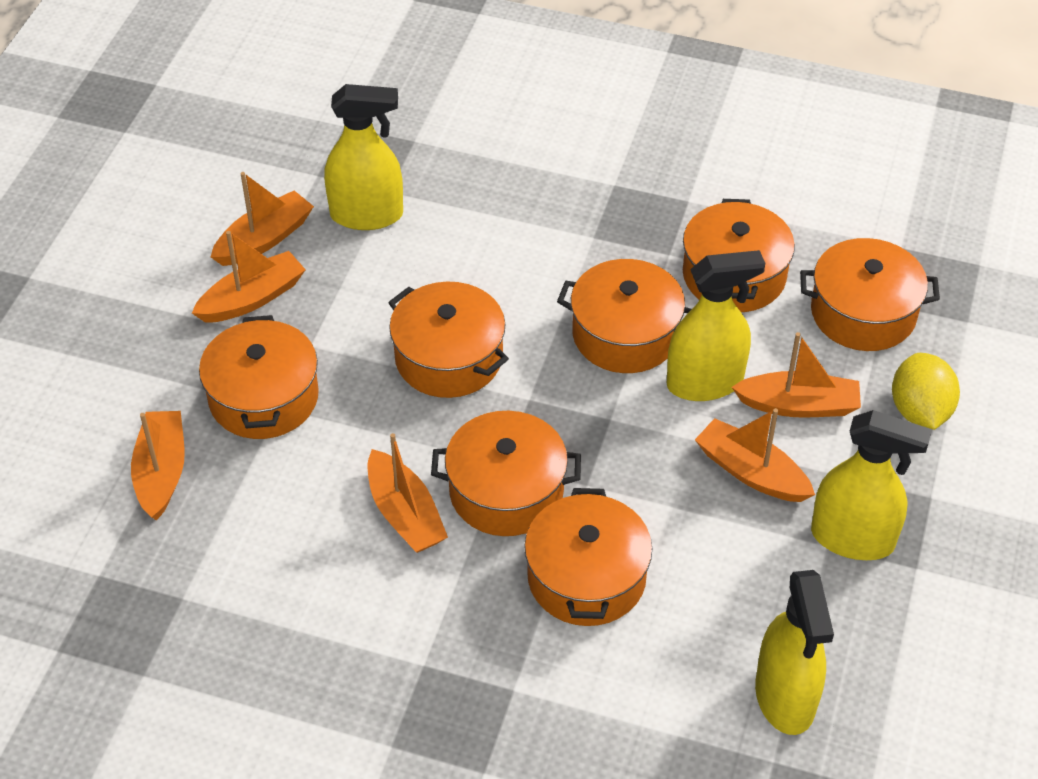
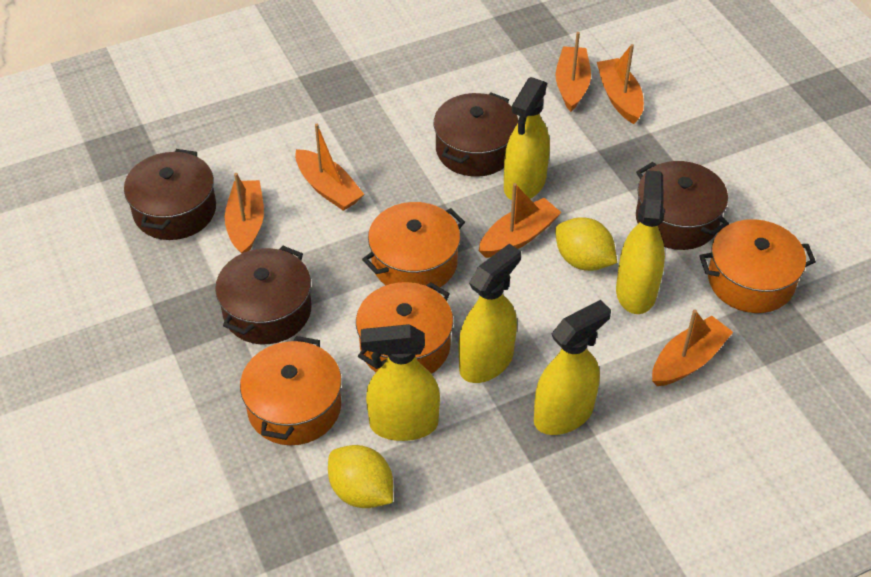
brown pot: none = 0 -> [124,149,216,240] [215,246,312,344] [434,92,519,177] [636,161,729,250] = 4
orange pot: [199,315,319,439] [388,282,509,398] [431,411,581,536] [524,488,652,626] [557,259,692,373] [683,199,795,312] [800,238,940,351] = 7 -> [240,336,342,445] [356,282,453,374] [362,202,465,289] [699,219,816,313] = 4
yellow lemon: [892,353,960,430] = 1 -> [328,445,393,508] [555,217,617,271] = 2
yellow spray bottle: [324,84,403,230] [667,250,765,401] [755,570,834,735] [811,410,932,560] = 4 -> [361,324,440,441] [459,243,521,383] [504,77,550,200] [534,300,611,435] [616,170,665,314] = 5

